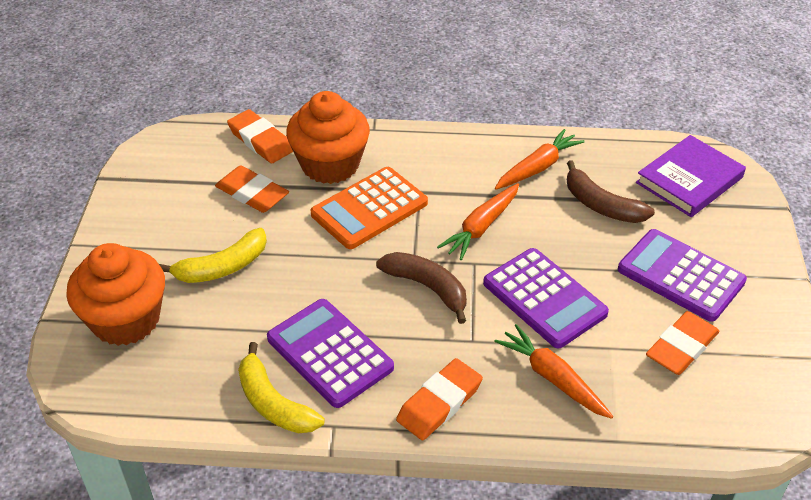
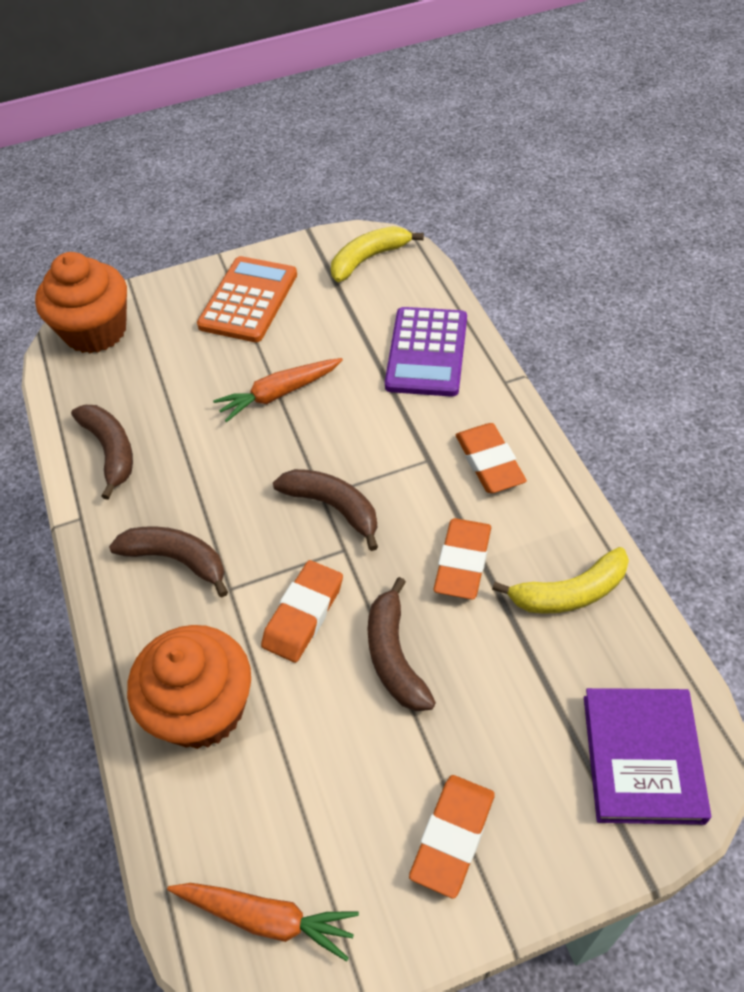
brown banana: [376,252,467,324] [567,160,655,223] = 2 -> [71,405,133,500] [109,526,228,597] [273,469,378,551] [367,577,436,711] = 4
orange carrot: [437,183,519,260] [494,324,613,419] [495,129,584,190] = 3 -> [167,883,359,962] [213,358,343,422] = 2
purple calculator: [267,299,394,408] [483,248,609,348] [618,229,747,322] = 3 -> [385,307,467,397] = 1

